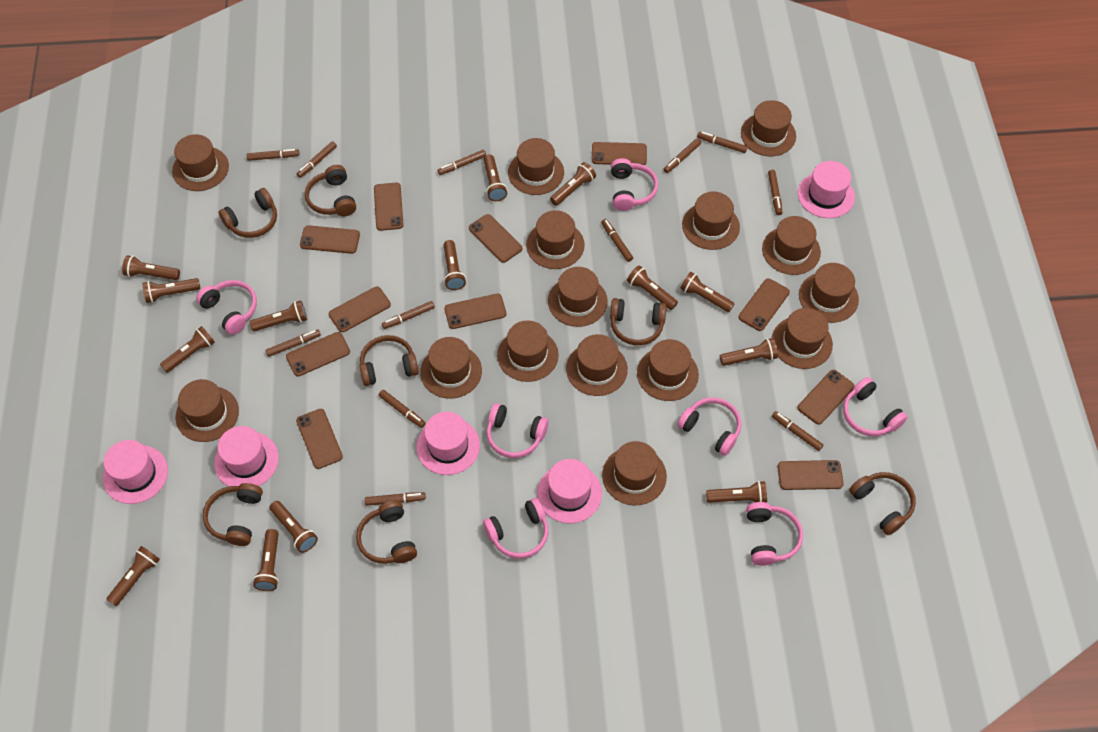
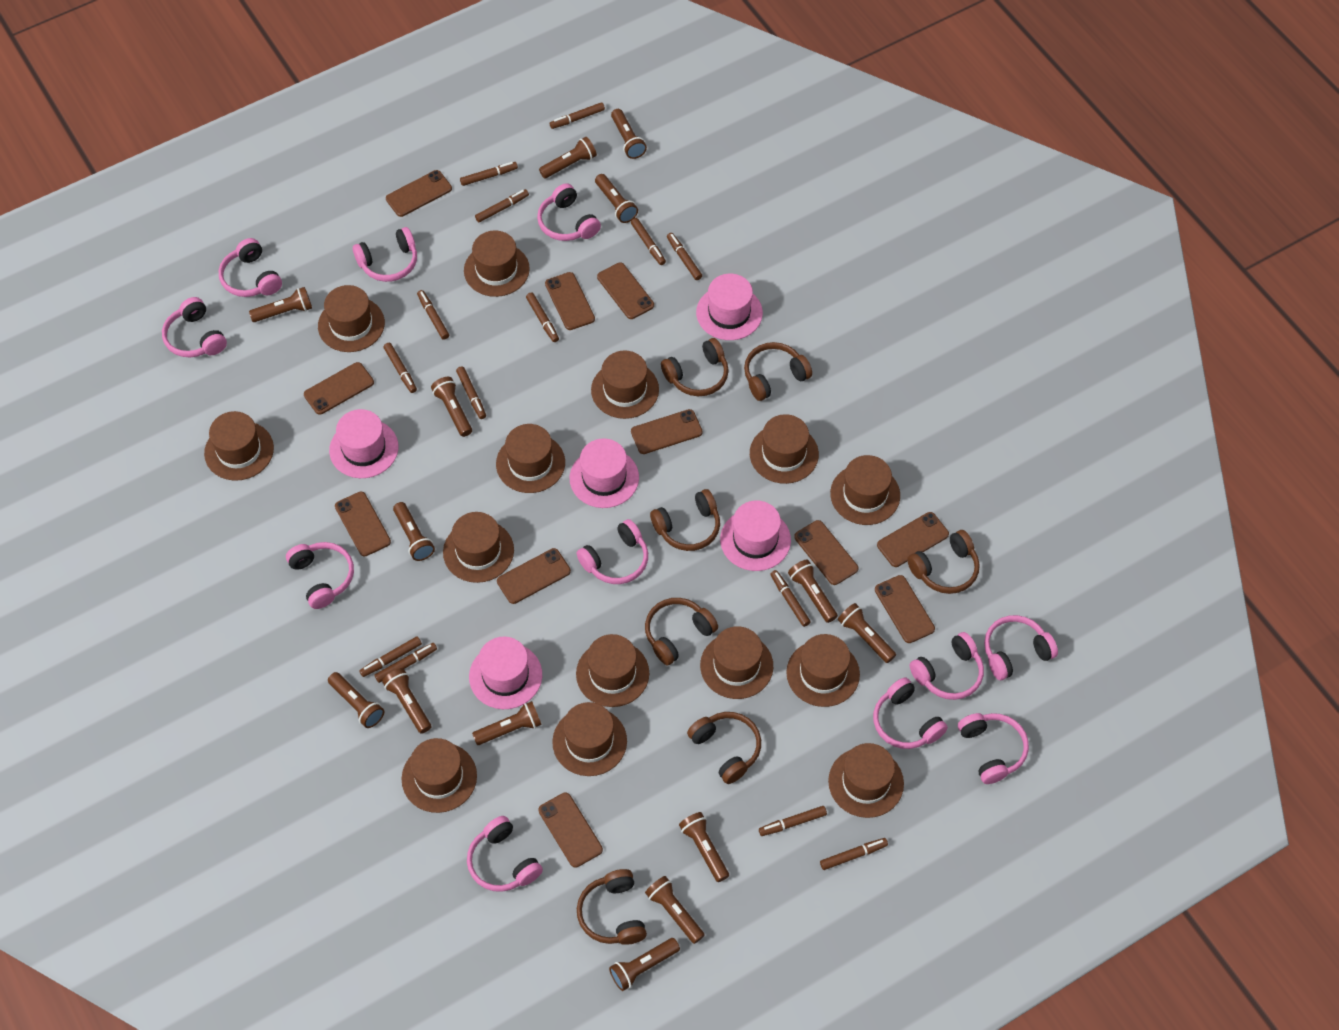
brown hat: [172,134,229,191] [176,379,239,442] [420,337,482,399] [497,320,559,382] [508,138,564,195] [526,210,585,269] [548,267,608,327] [566,334,628,396] [602,441,667,505] [637,339,699,401] [682,192,740,250] [741,100,796,156] [762,216,821,275] [772,308,833,369] [799,263,859,323] = 15 -> [204,411,274,481] [318,285,385,352] [402,738,477,813] [443,512,514,583] [464,230,530,297] [496,424,565,493] [552,702,627,776] [576,634,649,707] [591,350,659,419] [700,626,773,699] [750,414,819,484] [786,634,860,707] [828,743,904,818] [830,455,900,525] = 14
brown marker: [247,149,300,161] [265,330,321,357] [296,141,337,178] [365,492,426,506] [379,390,426,428] [382,301,435,329] [437,150,486,175] [601,219,633,262] [663,138,701,173] [697,132,748,153] [768,170,782,215] [772,411,823,451] = 12 -> [359,636,422,677] [375,643,437,683] [383,343,417,393] [417,290,449,340] [456,366,486,419] [460,162,518,186] [475,189,529,222] [526,292,559,342] [550,102,605,129] [631,218,666,265] [667,233,702,280] [759,806,827,836] [770,570,811,627] [820,838,888,870] = 14
pink headphones: [196,280,257,335] [483,498,549,559] [486,403,549,458] [611,158,658,211] [677,397,741,456] [746,502,803,566] [843,377,908,436] = 7 -> [162,297,227,357] [219,238,282,297] [286,542,354,609] [353,227,417,282] [467,816,543,892] [537,183,601,241] [577,519,648,584] [873,677,948,749] [910,632,984,700] [958,713,1029,784] [984,615,1058,680] = 11

